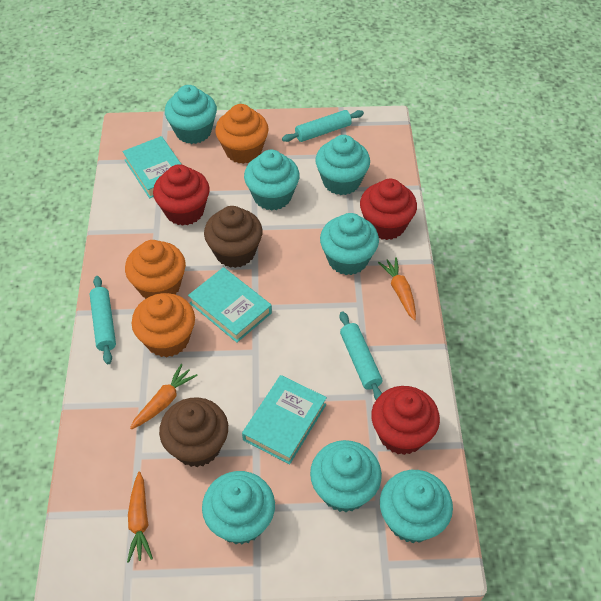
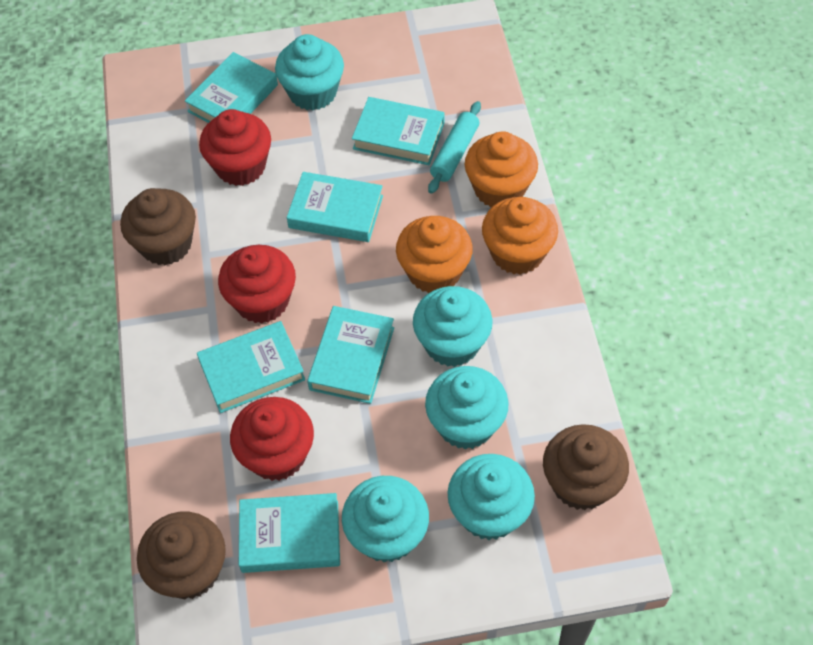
brown cupcake: [159,397,228,467] [204,206,263,268] = 2 -> [120,188,196,265] [137,512,226,599] [543,424,629,510] = 3
orange carrot: [127,471,153,563] [130,364,198,430] [378,257,416,320] = 3 -> none = 0
turquoise book: [123,136,182,198] [188,267,272,343] [242,375,327,464] = 3 -> [185,52,278,123] [197,321,305,413] [239,493,340,573] [287,172,383,242] [307,306,394,404] [352,97,445,165] = 6
turquoise cupcake: [165,85,217,144] [202,471,275,544] [244,150,300,211] [310,440,382,512] [316,135,370,195] [320,213,379,275] [380,470,453,543] = 7 -> [275,34,344,110] [342,476,429,563] [413,286,493,367] [425,366,509,450] [448,454,535,540] = 5
turquoise rolling pin: [90,276,116,364] [282,110,364,142] [339,311,382,400] = 3 -> [428,101,481,194] = 1

